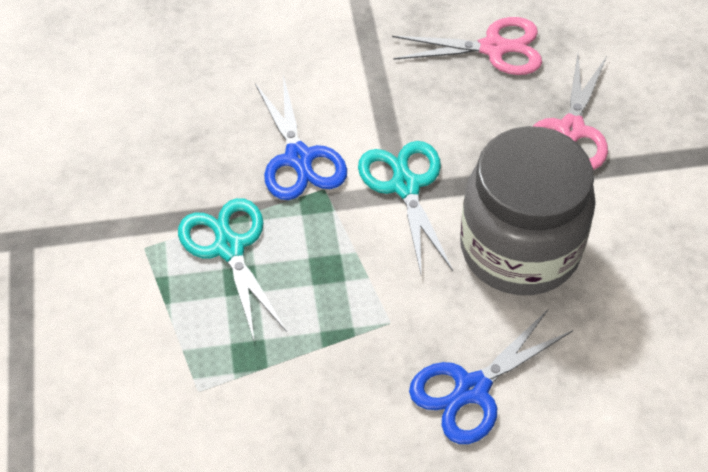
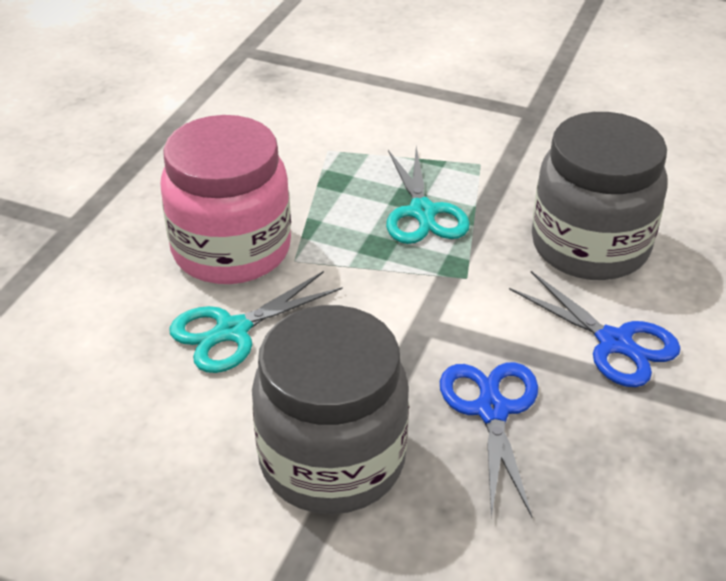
grey jar: [460,126,596,295] = 1 -> [252,305,409,514] [532,112,668,280] = 2
pink jar: none = 0 -> [160,115,291,284] = 1
pink scissors: [392,17,542,75] [533,54,608,170] = 2 -> none = 0

